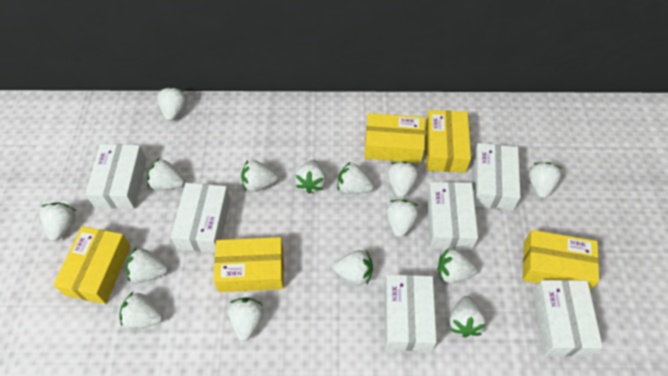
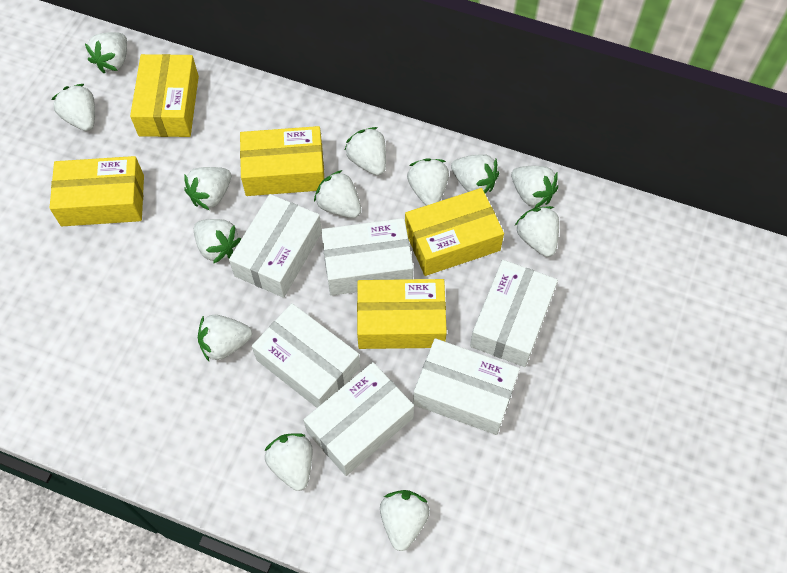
white strawberry: [40,203,76,241] [120,292,163,329] [126,248,168,283] [147,158,185,190] [157,87,187,121] [228,297,264,341] [241,160,278,192] [295,160,326,194] [333,250,373,285] [337,162,374,194] [386,200,419,238] [387,161,419,198] [438,248,478,283] [449,296,486,338] [528,162,561,199] = 15 -> [51,84,95,131] [85,32,127,73] [184,167,231,210] [194,219,241,264] [198,315,252,361] [264,433,313,491] [314,170,361,218] [344,127,386,176] [380,490,430,551] [407,158,449,206] [451,154,499,193] [511,166,558,208] [515,206,559,257] = 13

